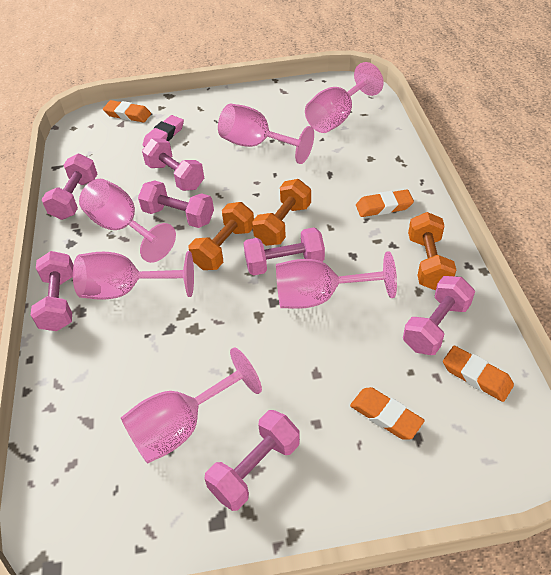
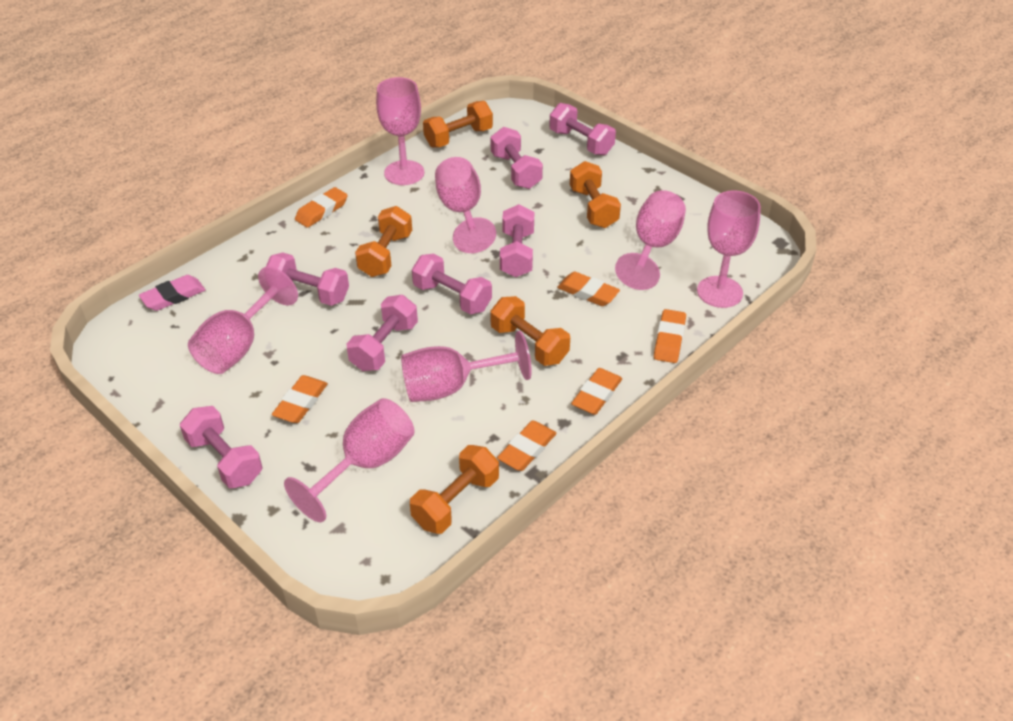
orange dumbbell: [188,202,254,270] [252,179,311,246] [408,212,456,290] = 3 -> [355,206,412,277] [410,445,499,534] [423,101,493,147] [490,296,570,366] [570,161,621,228] = 5
orange eraser: [103,100,151,123] [350,387,425,440] [356,190,414,217] [443,346,514,402] = 4 -> [272,375,328,423] [295,187,348,228] [497,421,557,471] [557,272,620,306] [571,368,622,415] [654,309,686,363] = 6
pink goblet: [73,251,194,299] [79,179,176,263] [121,347,262,464] [218,104,314,164] [276,251,397,309] [305,62,384,133] = 6 -> [188,266,298,374] [284,398,415,522] [376,77,424,185] [401,331,532,402] [435,157,496,253] [615,190,686,290] [697,190,761,308] = 7

